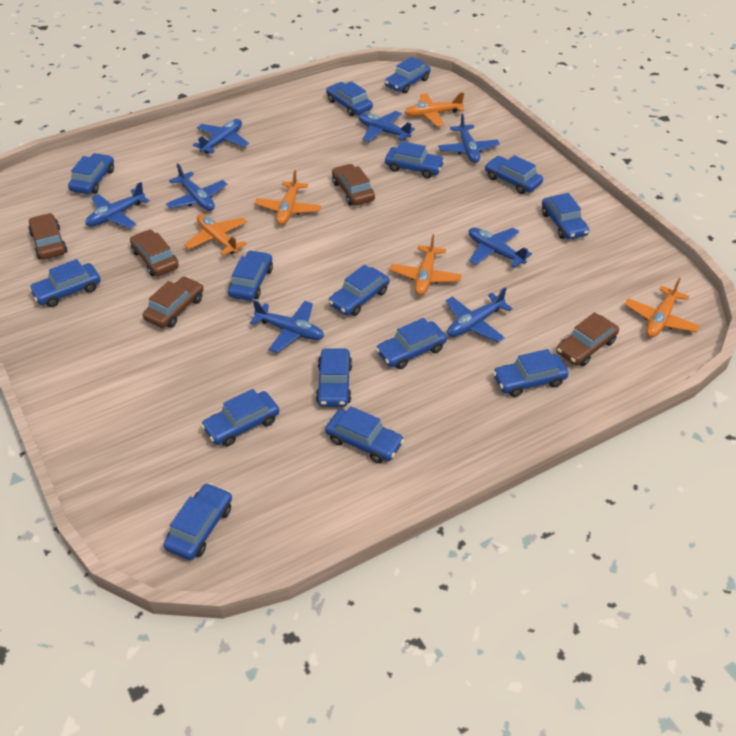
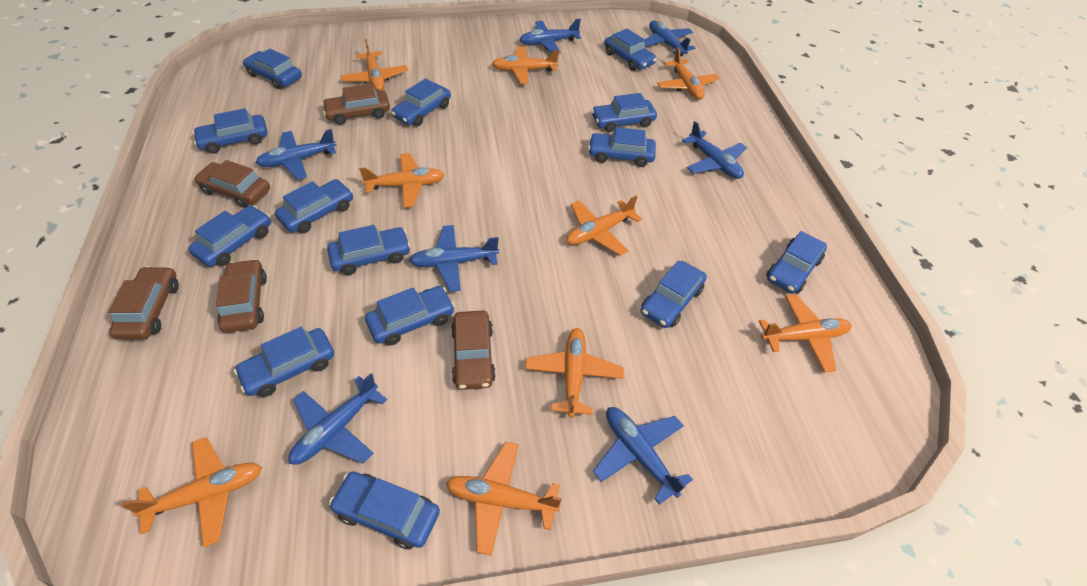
blue car: [29,259,101,307] [68,153,114,194] [163,483,232,560] [201,389,279,446] [228,250,273,301] [316,348,352,407] [325,406,404,463] [326,81,373,116] [329,265,389,316] [376,318,447,369] [385,57,431,93] [385,141,445,178] [485,155,543,194] [493,349,569,397] [542,193,589,240] = 15 -> [188,205,271,267] [193,108,267,154] [234,327,334,397] [243,49,302,89] [275,179,353,233] [327,225,411,275] [329,471,440,549] [365,286,455,345] [391,78,451,126] [588,127,656,167] [591,93,657,132] [604,29,657,71] [641,260,707,328] [766,231,827,294] = 14
blue plane: [85,182,149,228] [166,163,227,211] [193,119,249,154] [250,300,324,353] [358,111,415,142] [438,114,500,163] [446,287,513,342] [469,228,532,268] = 8 -> [256,129,336,180] [288,373,387,465] [409,225,499,292] [520,19,581,54] [593,407,693,505] [644,21,695,56] [682,121,747,179] = 7
orange plane: [184,214,247,256] [255,170,321,225] [390,234,462,296] [405,92,464,127] [625,278,700,338] = 5 -> [121,437,262,548] [340,39,408,91] [359,153,445,207] [446,442,562,555] [492,47,559,84] [525,328,624,418] [566,195,642,256] [657,47,720,100] [759,294,852,373] = 9

